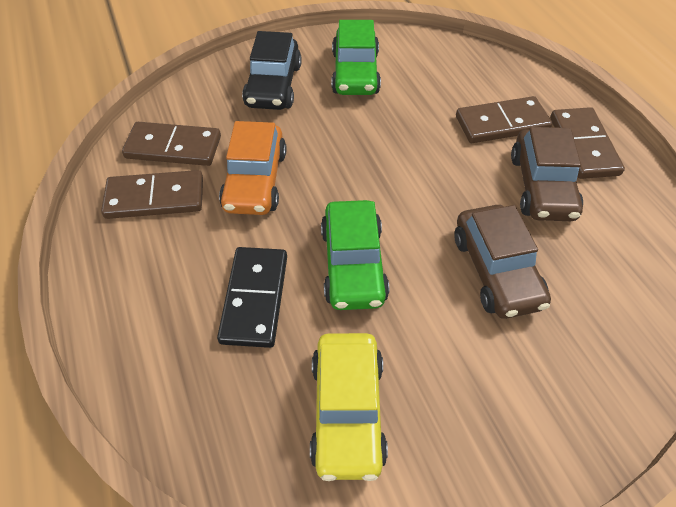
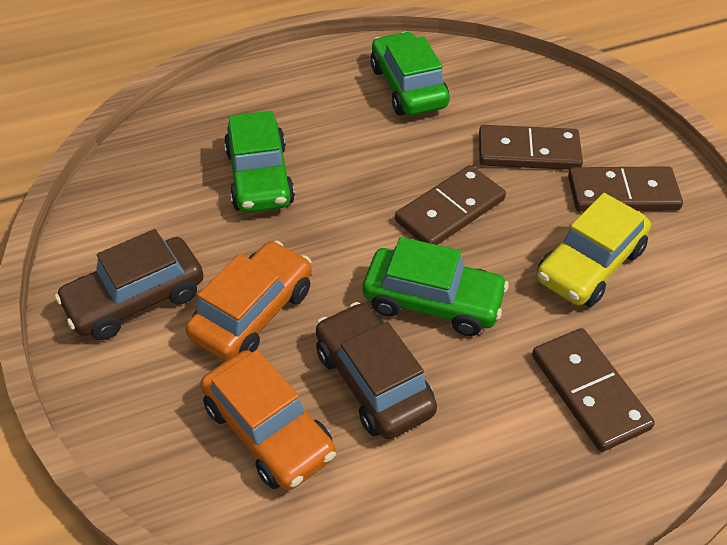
black car: [242,31,302,110] = 1 -> none = 0
black domino: [217,247,287,348] = 1 -> none = 0
green car: [321,200,389,310] [331,20,381,95] = 2 -> [224,111,295,213] [363,237,509,336] [370,32,450,115] = 3
orange car: [219,121,286,215] = 1 -> [186,240,312,361] [200,350,336,490] = 2

